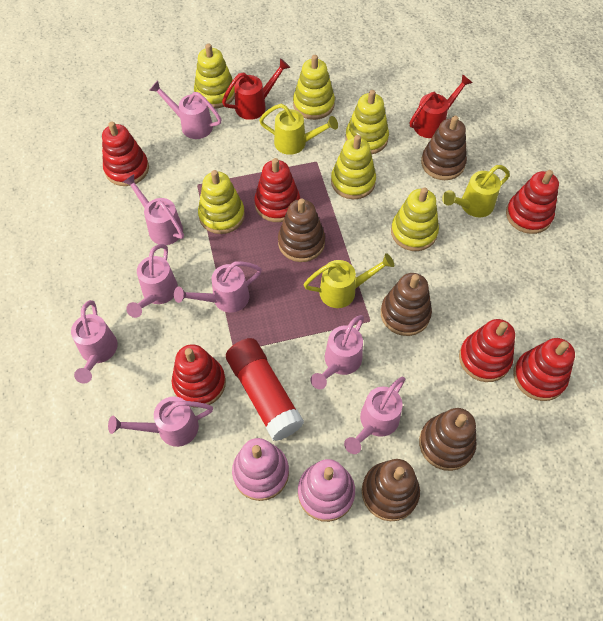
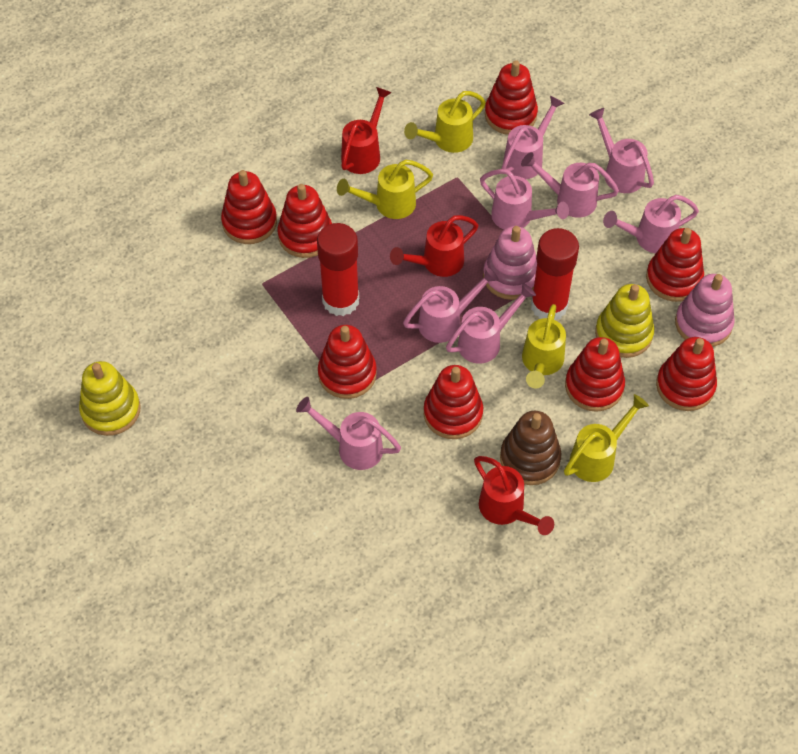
brown stacking toy: [278,199,325,262] [362,459,420,521] [381,273,432,336] [419,408,477,471] [421,116,467,180] = 5 -> [500,411,561,485] = 1
red glue stick: [226,338,304,441] = 1 -> [317,223,359,316] [531,228,579,320] = 2
red stacking toy: [102,122,149,186] [172,344,226,408] [254,158,300,222] [459,319,515,382] [506,170,559,234] [513,338,575,401] = 6 -> [221,170,277,244] [277,184,332,258] [318,325,377,399] [424,365,483,439] [485,60,538,135] [565,337,625,412] [646,228,704,302] [656,337,717,411] = 8
red watering can: [222,59,290,120] [410,74,472,138] = 2 -> [341,87,392,174] [390,215,478,277] [474,456,554,535] = 3
yellow stacking toy: [194,43,235,108] [198,170,245,234] [293,55,335,120] [331,135,376,199] [346,90,389,154] [391,187,439,251] = 6 -> [79,361,141,436] [595,284,654,358] = 2
yellow watering can: [259,104,338,155] [303,253,394,308] [442,165,510,217] = 3 -> [337,160,433,219] [404,91,486,153] [522,304,566,388] [564,394,649,482] = 4

